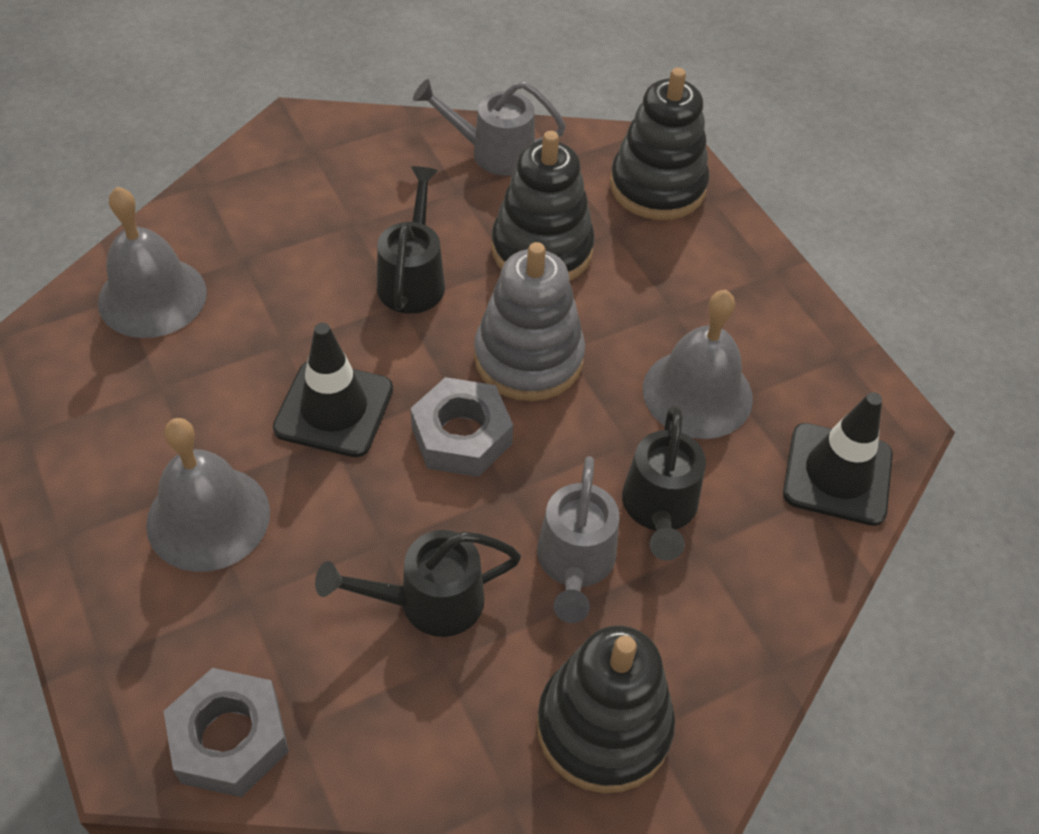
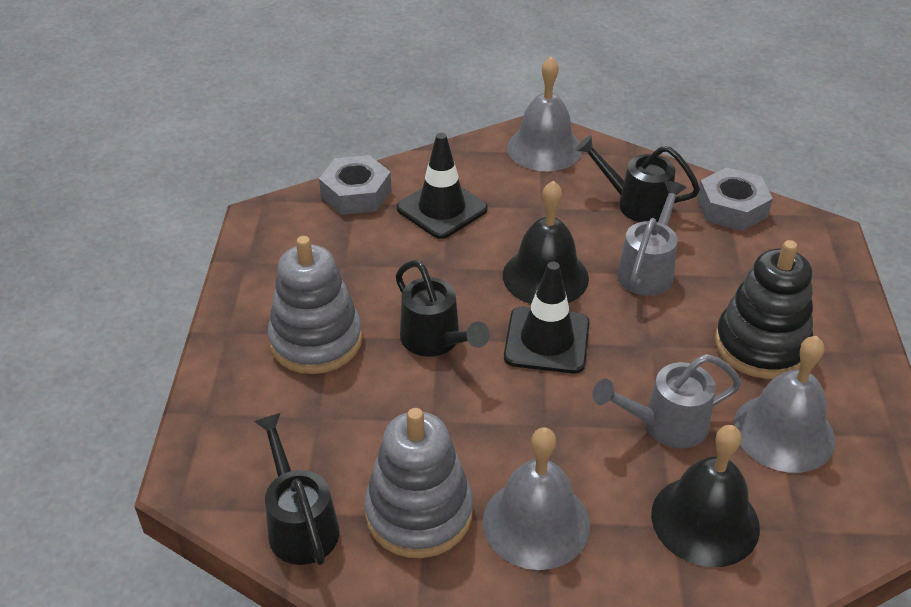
black bell: none = 0 -> [503,181,589,304] [651,425,760,567] = 2
black stacking toy: [491,131,595,282] [537,626,675,793] [610,68,709,220] = 3 -> [715,240,813,379] = 1
grey stacking toy: [474,242,585,401] = 1 -> [268,236,362,374] [365,408,473,558] = 2

